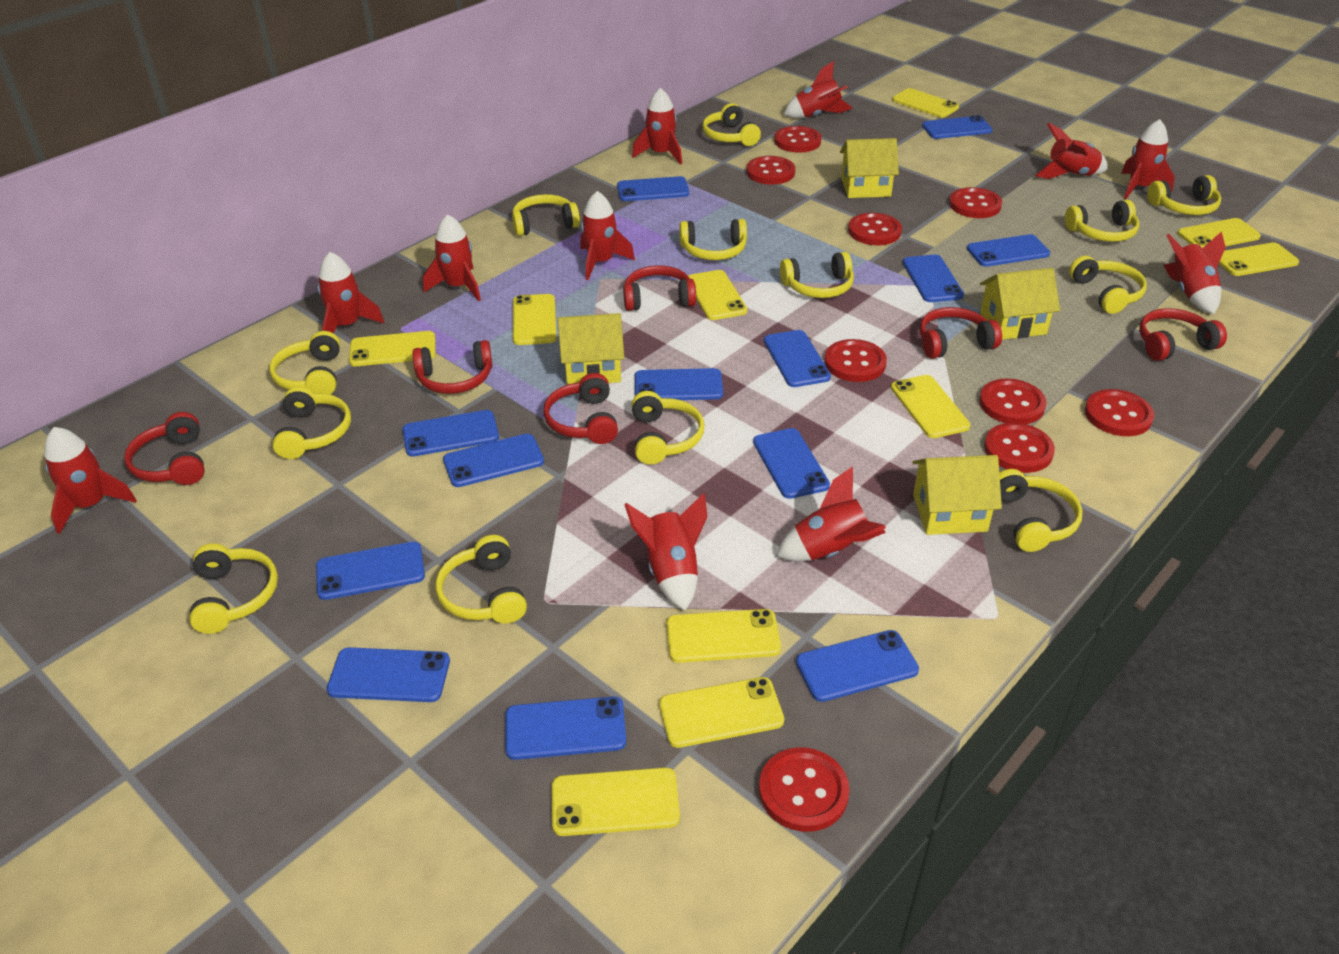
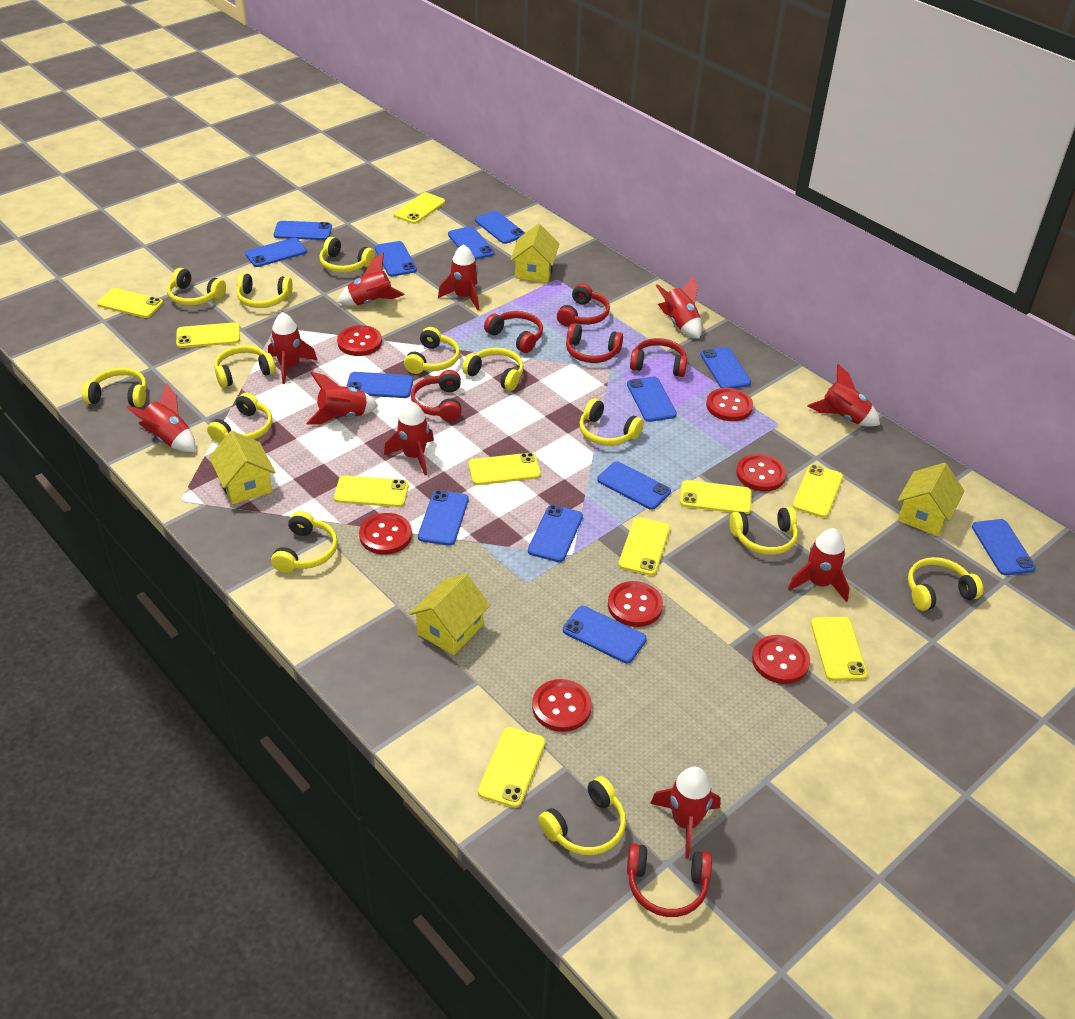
red button: [746,156,795,184] [759,748,850,832] [774,126,821,153] [824,339,887,382] [848,213,902,245] [949,187,1002,218] [979,379,1046,424] [984,423,1055,473] [1085,389,1154,436] = 9 -> [337,325,382,356] [359,513,412,555] [532,679,592,732] [608,581,663,627] [706,388,753,421] [736,454,786,491] [752,635,810,684] = 7
red rocket: [44,427,137,534] [318,252,384,333] [423,214,481,301] [580,191,635,280] [624,493,707,611] [632,88,682,165] [777,467,886,561] [784,61,852,118] [1035,123,1108,179] [1121,119,1175,199] [1163,231,1225,314] = 11 -> [126,383,195,452] [268,312,317,384] [306,372,378,425] [338,253,405,306] [384,401,434,475] [438,244,479,310] [650,767,721,858] [656,276,702,339] [788,528,850,602] [807,364,880,427] = 10

